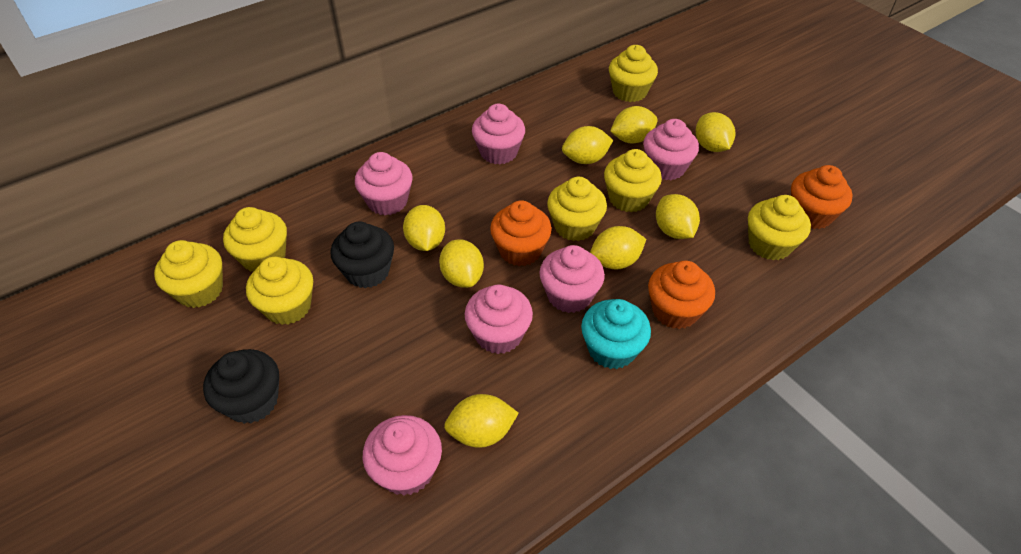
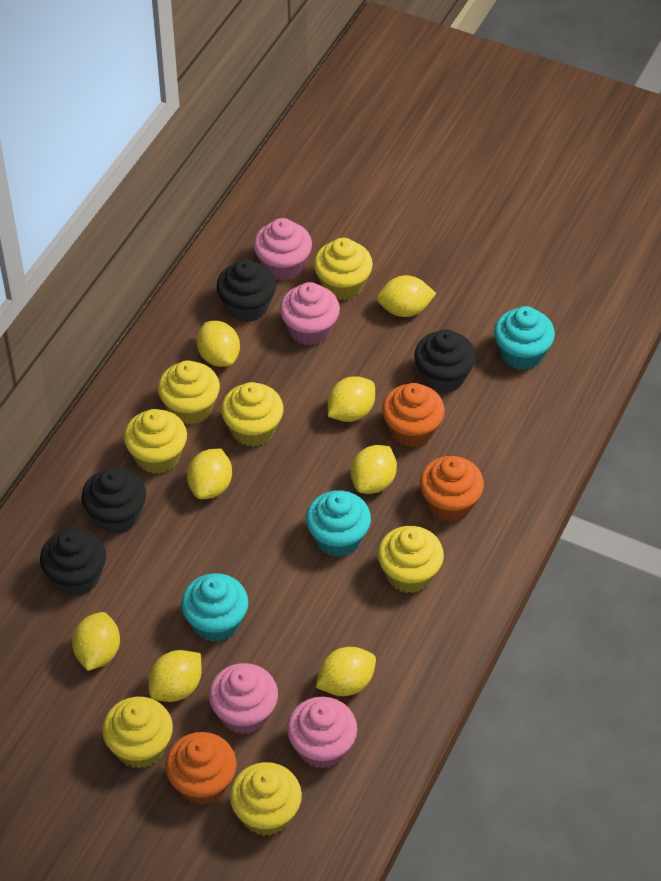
black cupcake: [203,349,279,424] [330,222,394,288] = 2 -> [40,529,106,596] [81,468,146,534] [217,259,276,322] [414,329,476,393] = 4
pink cupcake: [355,152,413,215] [363,415,442,496] [465,284,533,354] [472,104,525,164] [539,245,605,313] [643,119,699,180] = 6 -> [209,663,278,734] [254,218,312,281] [280,282,340,346] [287,697,357,769] = 4
turquoise cupcake: [581,299,651,369] = 1 -> [181,573,248,642] [306,490,371,557] [494,306,555,370] = 3

